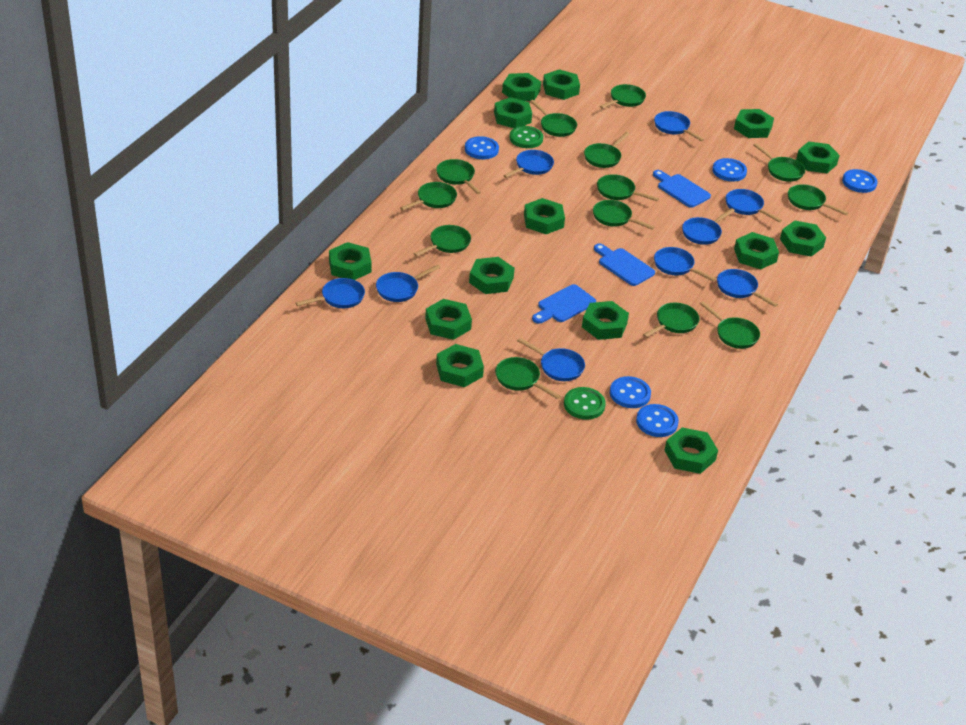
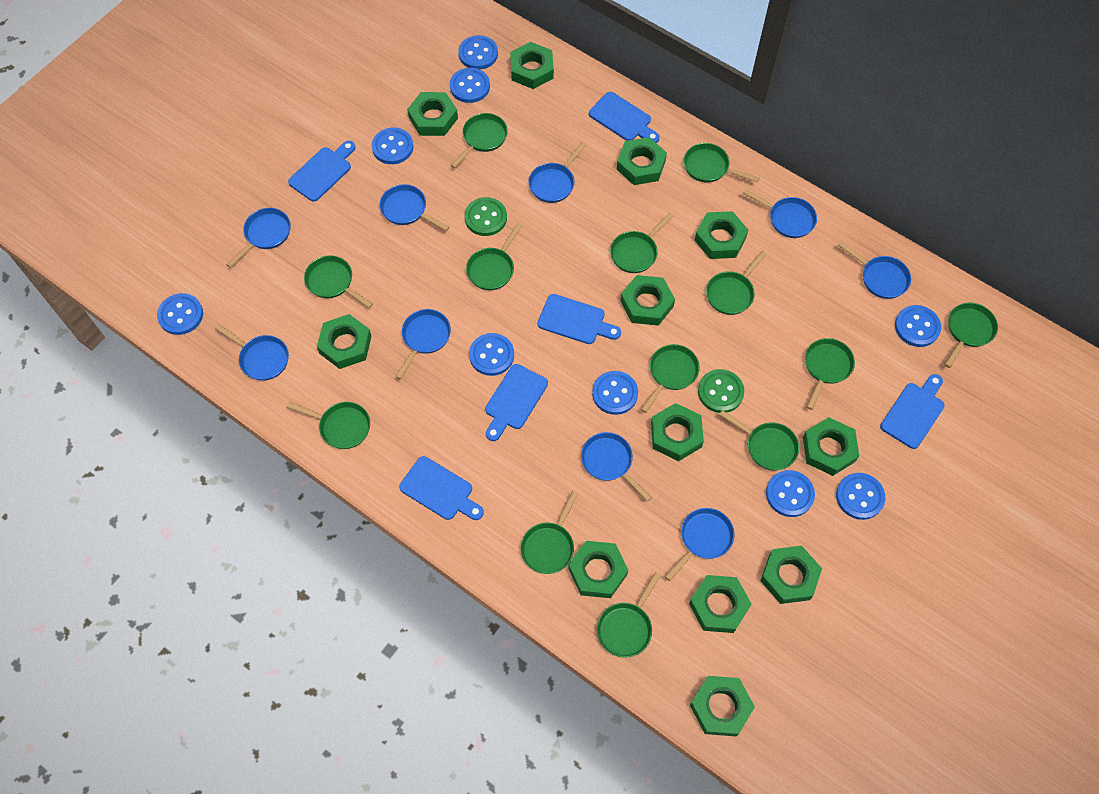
blue button: [465,136,499,159] [610,376,651,408] [636,404,679,437] [712,158,747,182] [842,169,878,193] = 5 -> [157,293,203,335] [372,128,413,164] [450,68,490,103] [458,35,498,70] [469,333,514,376] [592,371,638,415] [766,470,815,517] [836,473,885,520] [895,305,941,347] = 9
blue cutting board: [532,284,596,324] [594,244,655,286] [653,170,711,208] = 3 -> [288,141,356,202] [399,456,484,520] [485,364,548,441] [538,294,621,344] [589,92,660,143] [880,374,945,449] = 6
green nut: [329,242,372,280] [425,299,472,340] [436,344,484,387] [469,257,515,294] [494,97,532,128] [502,73,541,101] [524,198,565,234] [543,69,580,100] [582,301,629,340] [664,427,718,474] [734,109,774,138] [734,232,779,269] [780,221,826,256] [796,141,840,173] = 14 -> [317,314,372,369] [407,92,458,136] [510,42,554,89] [568,541,628,598] [617,137,667,185] [621,275,675,326] [651,403,704,461] [689,575,752,633] [690,676,755,736] [695,211,748,259] [760,546,822,604] [803,417,859,476] = 12

